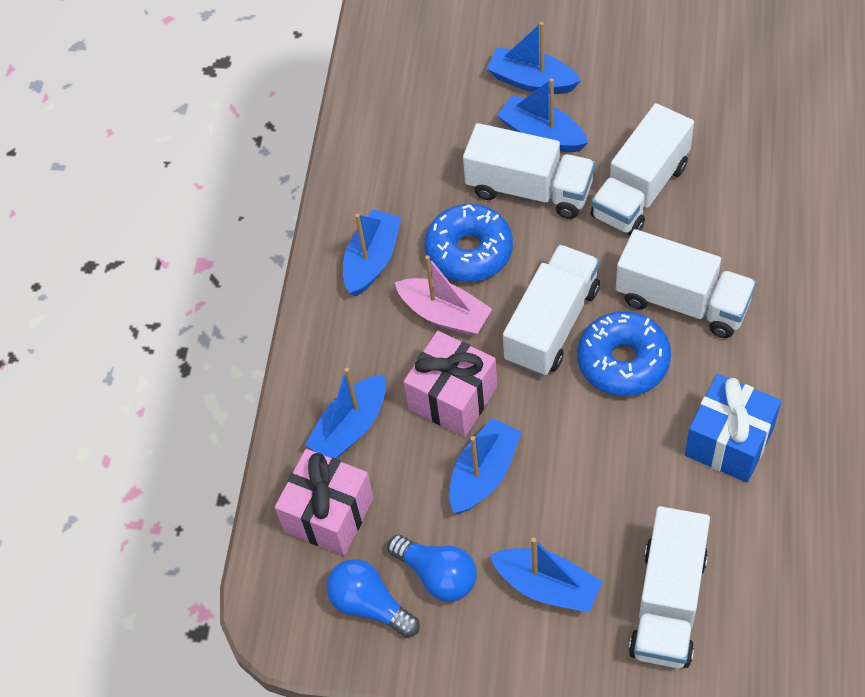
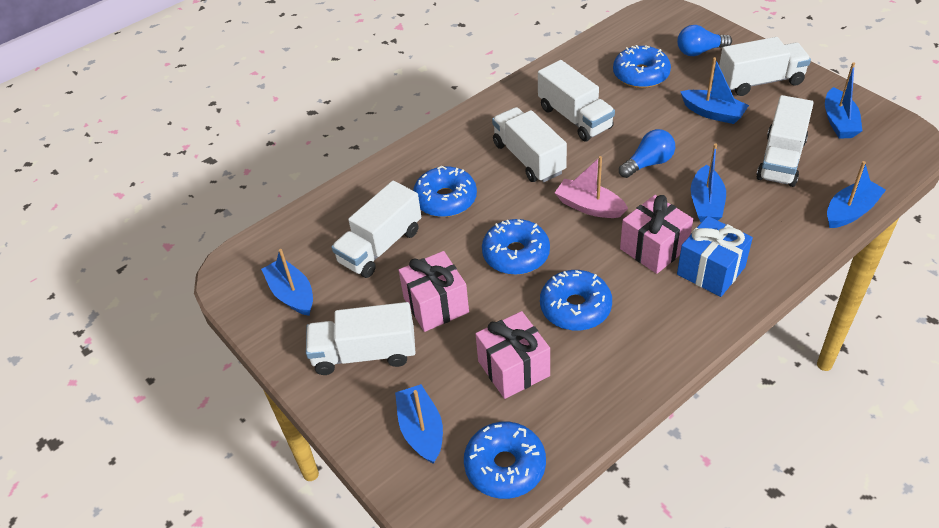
blue donut: [425,204,513,282] [577,311,671,396] = 2 -> [413,166,477,217] [464,422,546,499] [482,219,550,275] [540,270,612,331] [613,45,671,88] = 5
pink gift: [275,449,374,556] [404,331,497,437] = 2 -> [399,251,469,332] [476,311,550,399] [620,195,693,274] = 3
white truck: [463,123,595,219] [503,245,600,376] [591,103,694,235] [616,229,756,338] [629,506,710,668] = 5 -> [306,302,416,375] [331,181,421,278] [492,107,567,182] [538,60,615,141] [719,37,811,96] [756,95,814,187] = 6

